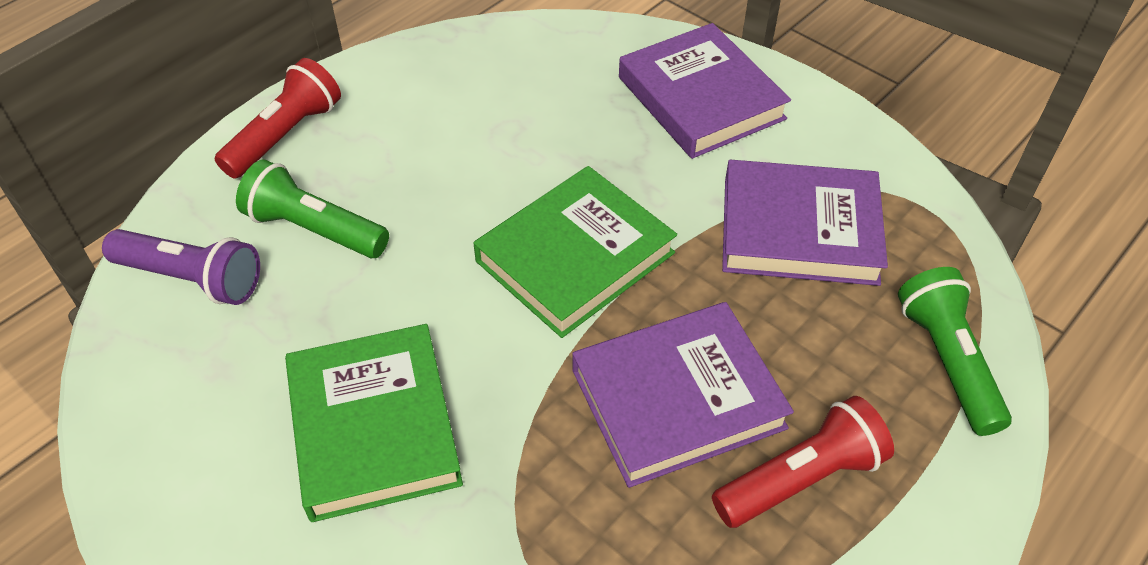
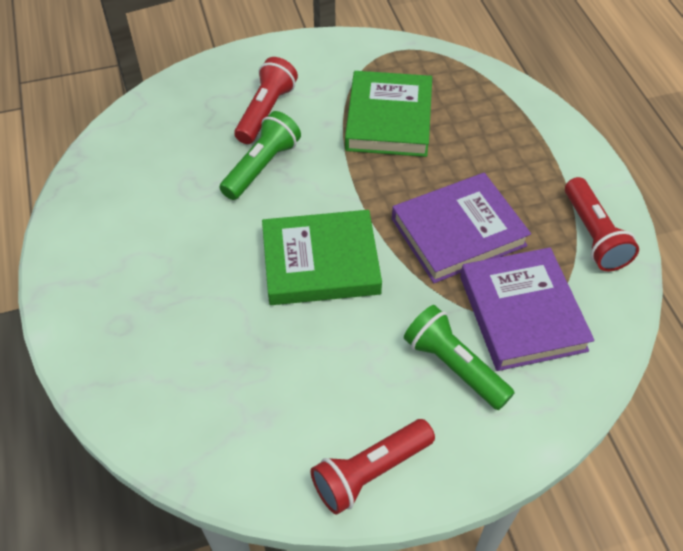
purple book: [572,302,794,488] [619,23,791,159] [722,160,888,286] = 3 -> [392,173,531,283] [460,247,595,371] = 2
purple flashlight: [102,229,260,305] = 1 -> none = 0
red flashlight: [215,58,341,179] [712,396,894,528] = 2 -> [234,57,298,144] [311,419,435,515] [565,177,639,271] = 3

